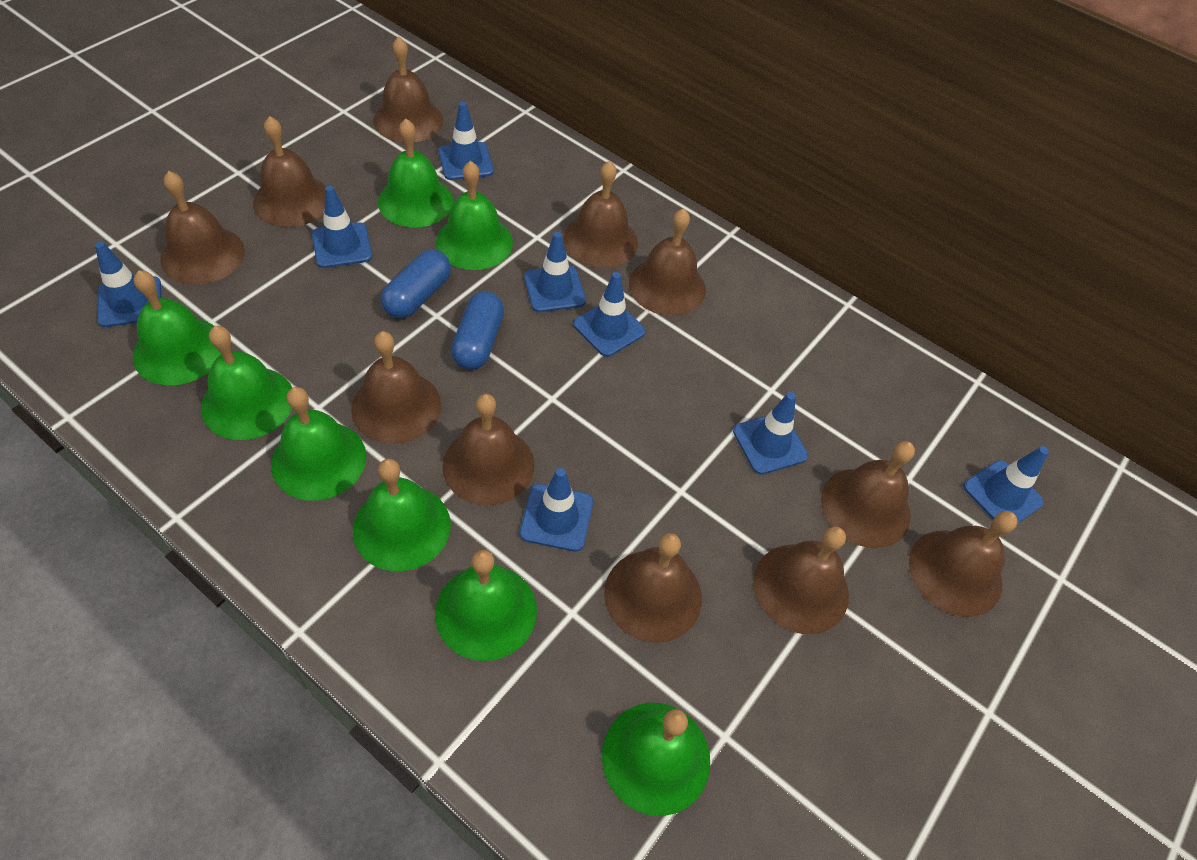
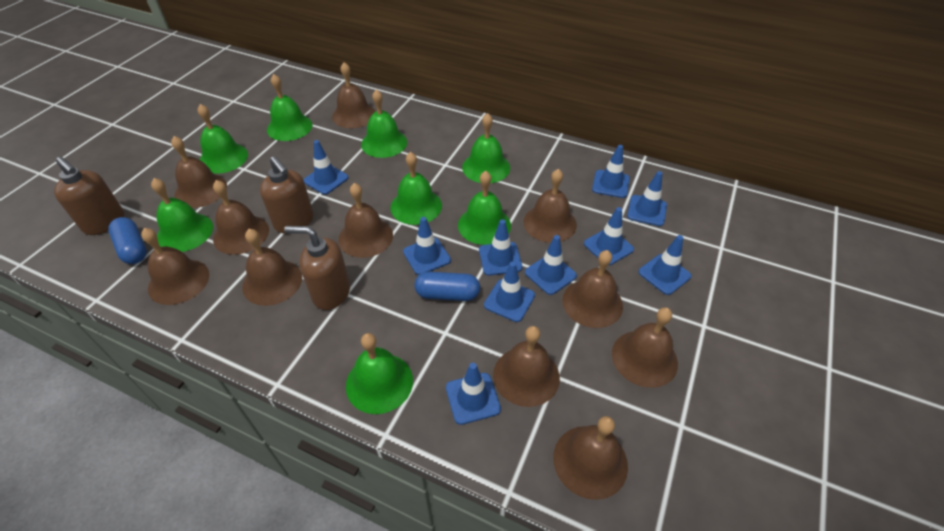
blue traffic cone: [95,241,161,327] [312,186,372,268] [438,102,494,180] [520,468,593,551] [524,232,586,312] [573,272,646,357] [733,392,808,474] [963,446,1049,524] = 8 -> [304,140,349,195] [403,217,451,275] [446,363,501,425] [479,219,522,276] [484,262,535,322] [525,235,577,295] [584,207,634,265] [592,145,630,198] [627,171,667,226] [638,235,692,295] = 10
brown soap dispenser: none = 0 -> [54,157,124,235] [260,156,314,234] [284,226,350,310] = 3

